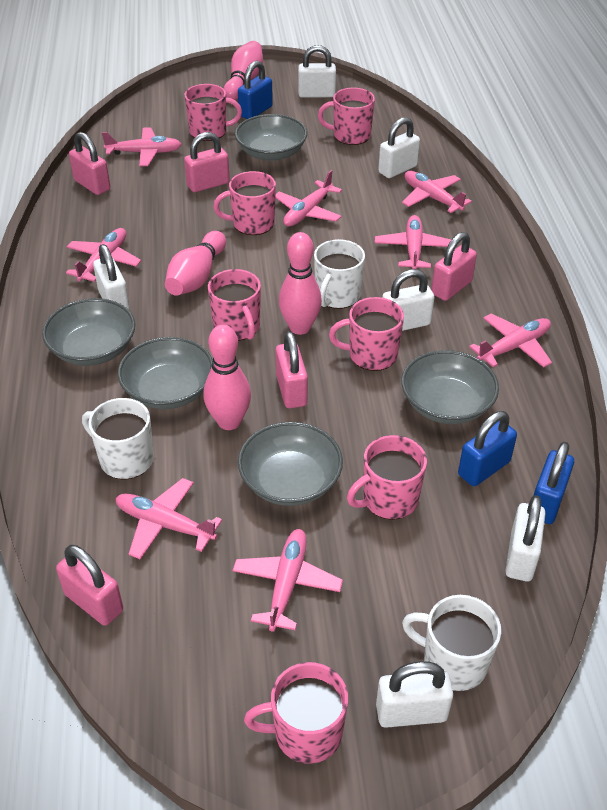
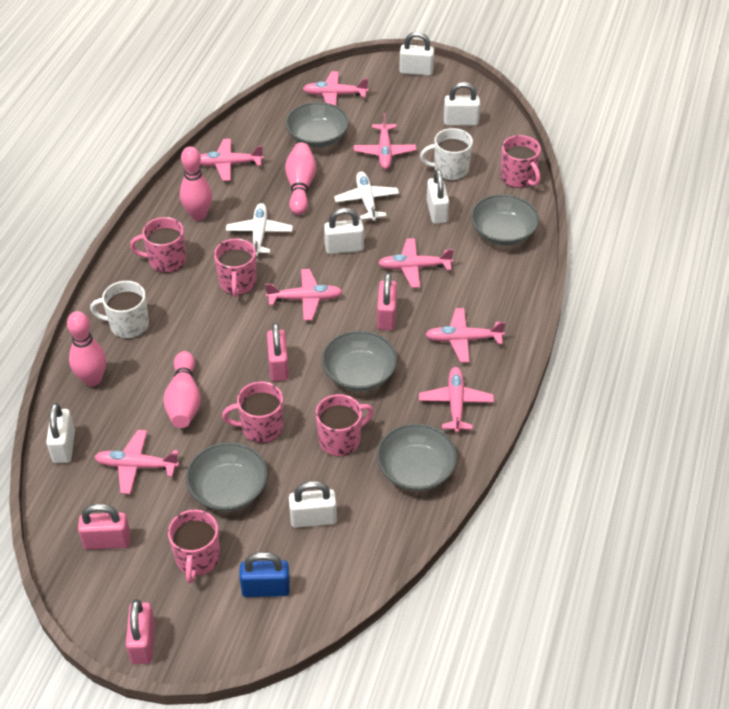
blue padlock: [238,61,273,119] [458,411,517,486] [534,442,574,524] = 3 -> [239,552,290,597] = 1
pink mug: [184,84,242,141] [208,269,261,341] [213,171,276,235] [244,662,348,764] [318,88,375,145] [329,297,404,371] [347,435,427,520] = 7 -> [130,217,186,273] [168,509,220,584] [214,238,257,297] [222,382,283,443] [316,394,374,457] [501,135,541,188] = 6
pink padlock: [56,545,123,626] [69,132,110,195] [184,132,230,192] [275,331,308,408] [431,232,477,301] = 5 -> [78,504,131,550] [126,599,155,664] [267,323,289,381] [377,273,397,330] = 4
white mug: [82,398,154,480] [314,239,365,309] [402,595,501,691] = 3 -> [90,281,149,339] [420,128,473,181] = 2
white plane: none = 0 -> [226,203,293,256] [334,171,399,221] = 2

